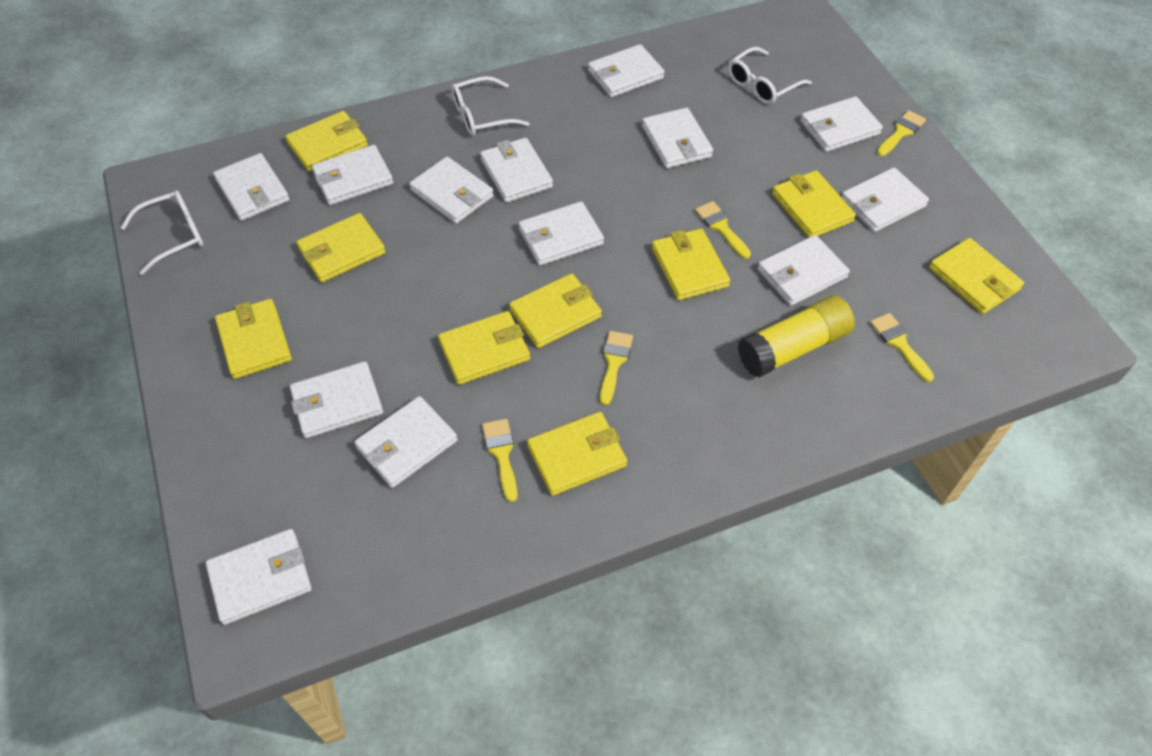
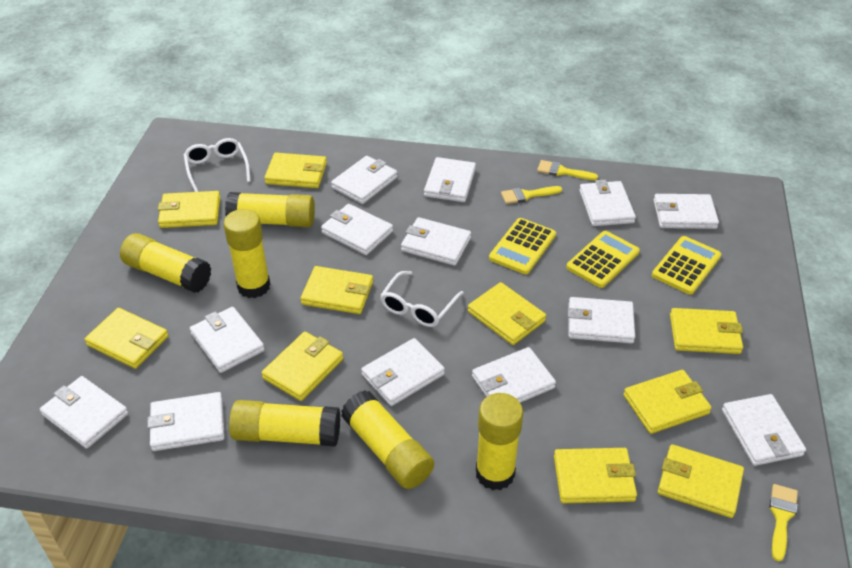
white glasses: [120,191,203,275] [451,76,530,136] [728,47,812,104] = 3 -> [184,138,251,192] [380,271,464,327] = 2
yellow brush: [482,419,517,502] [600,331,633,405] [695,201,751,259] [870,313,934,382] [877,110,926,156] = 5 -> [501,186,562,204] [537,160,598,180] [769,484,798,561] = 3
yellow calculator: none = 0 -> [489,218,556,274] [566,231,640,288] [652,236,721,295] = 3
yellow glue stick: [738,296,855,377] = 1 -> [120,233,211,293] [223,209,271,298] [225,192,315,227] [229,400,340,447] [341,390,434,489] [476,393,523,490] = 6
yellow wallet: [215,299,292,379] [285,111,368,172] [296,213,386,283] [438,311,530,385] [509,273,602,348] [527,412,627,496] [652,229,730,300] [772,170,856,238] [929,238,1024,314] = 9 -> [85,308,168,369] [158,191,220,228] [262,332,343,401] [264,153,327,188] [301,266,373,314] [468,282,546,345] [554,448,637,503] [624,370,712,434] [658,444,744,518] [670,308,743,354] = 10

